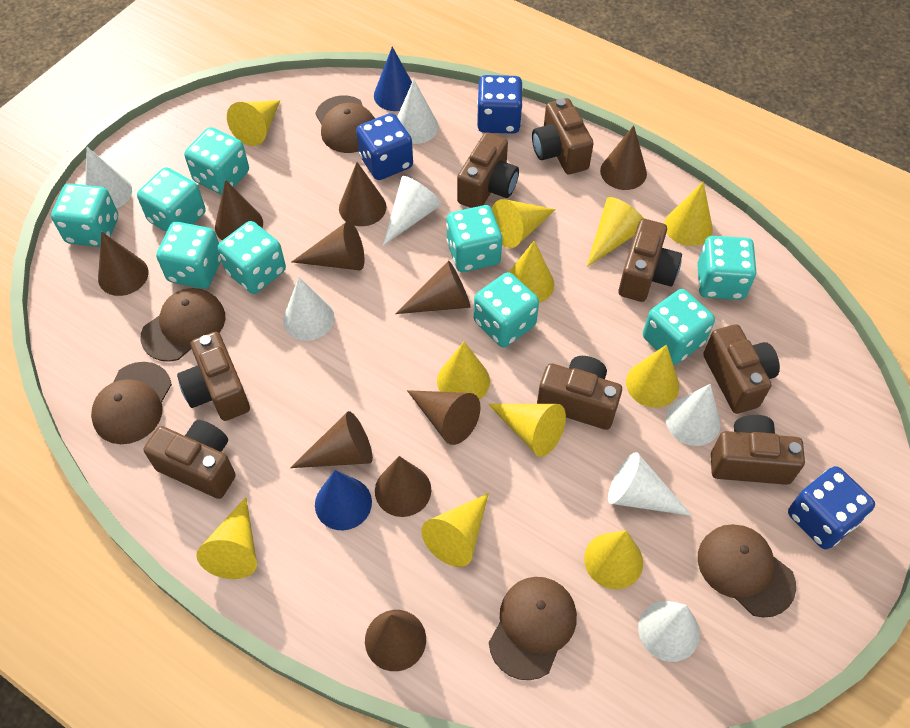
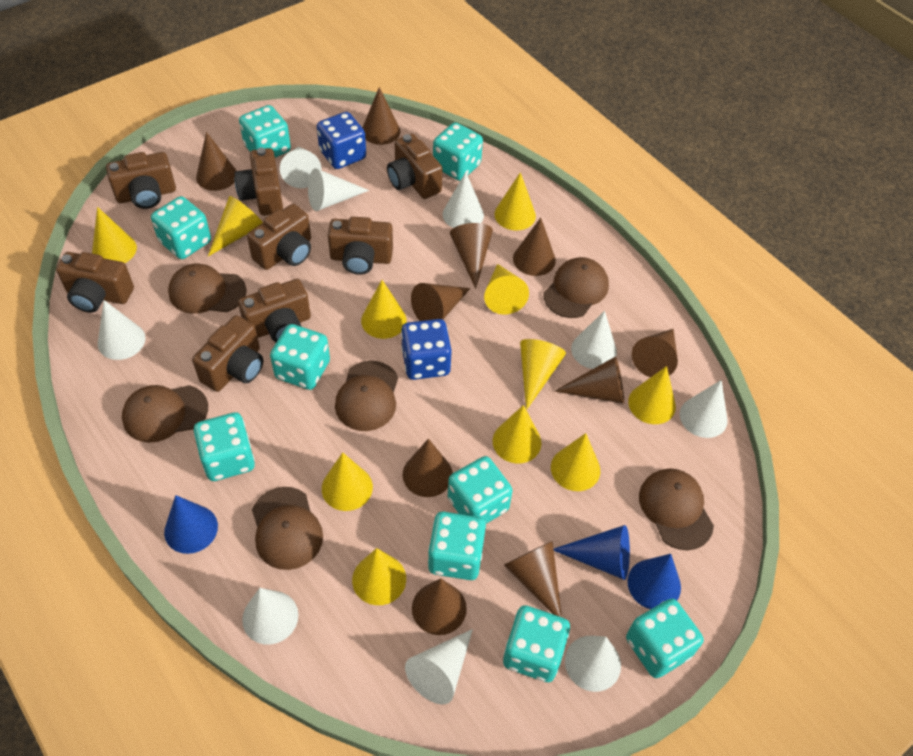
blue cone: [315,470,372,530] [374,47,412,111] = 2 -> [164,495,218,554] [554,525,630,580] [627,554,681,609] = 3
blue dice: [356,113,413,180] [477,75,523,134] [788,466,875,549] = 3 -> [317,112,366,169] [401,319,452,380] = 2
brown cap: [91,362,172,444] [140,288,225,362] [315,95,375,153] [489,577,577,680] [698,524,796,618] = 5 -> [122,385,208,443] [168,263,247,314] [252,487,323,570] [335,361,398,431] [543,257,609,318] [639,468,714,550] = 6
white cone: [85,147,132,209] [283,277,334,341] [383,176,441,245] [397,79,438,144] [608,452,692,516] [638,601,700,662] [666,384,721,446] = 7 -> [98,300,145,360] [242,588,298,645] [280,146,322,188] [308,168,369,211] [405,629,473,704] [443,172,484,228] [565,636,621,692] [571,311,617,369] [680,380,728,438] = 9

